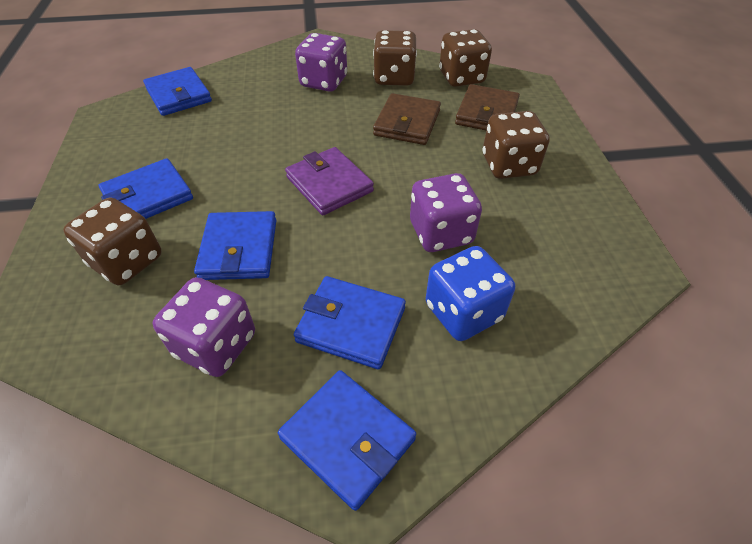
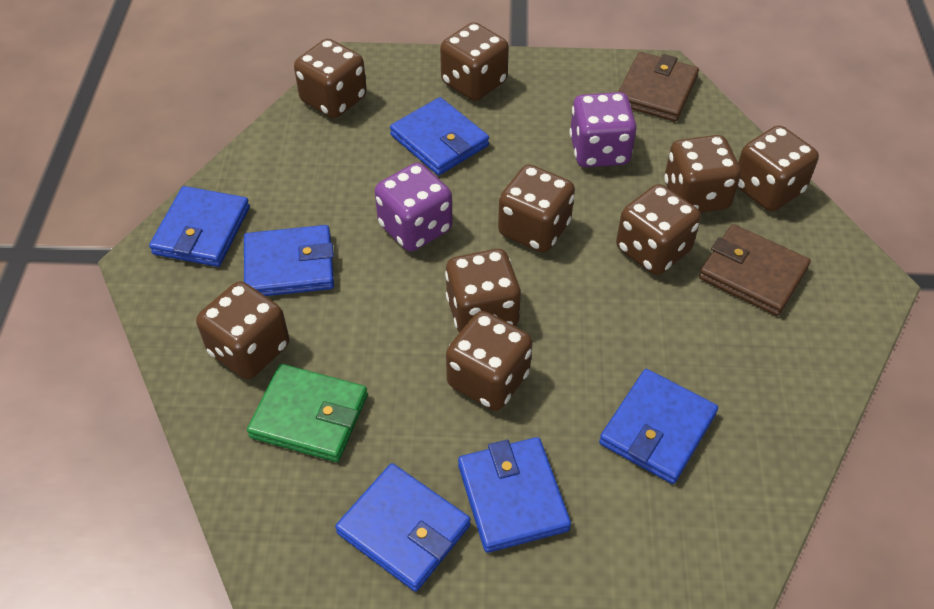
blue dice: [426,246,515,341] = 1 -> none = 0
blue wallet: [99,158,193,219] [143,67,212,116] [194,211,276,280] [278,370,416,511] [294,276,406,369] = 5 -> [149,186,250,267] [244,225,334,296] [335,463,471,592] [390,97,489,175] [458,437,571,553] [599,369,718,484] = 6
brown dice: [63,198,162,285] [373,30,417,86] [439,29,492,87] [483,111,550,179] = 4 -> [196,281,289,379] [294,39,367,118] [440,22,509,101] [445,249,521,333] [446,311,533,411] [498,165,575,253] [616,184,701,275] [664,135,741,213] [737,125,819,212] = 9
green wallet: none = 0 -> [247,364,368,462] = 1
purple dice: [153,277,255,377] [295,33,347,92] [410,173,482,252] = 3 -> [375,163,453,252] [569,92,637,167] = 2
purple wallet: [285,147,374,215] = 1 -> none = 0

